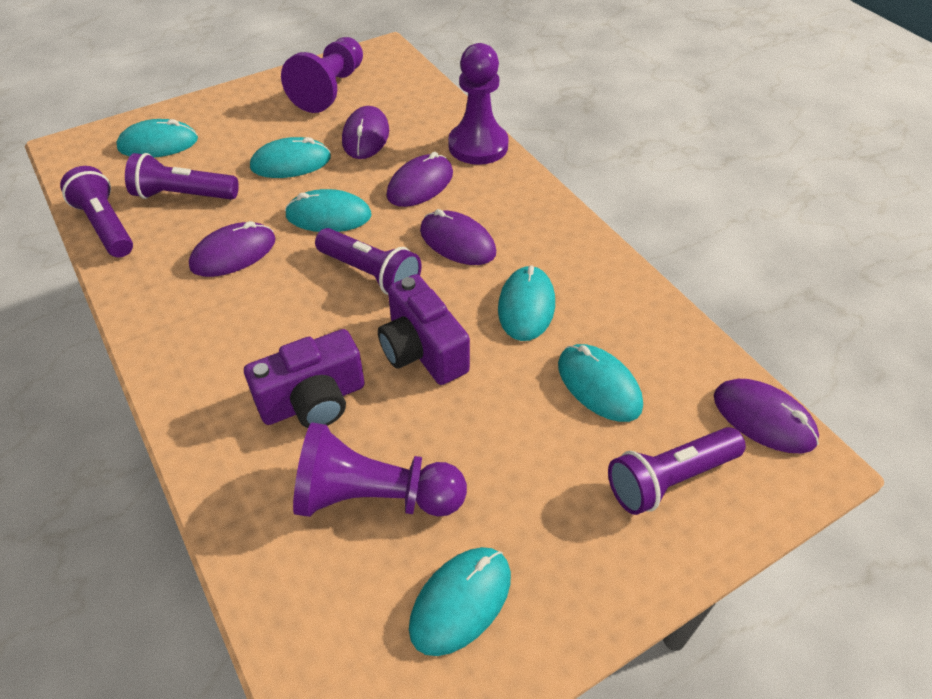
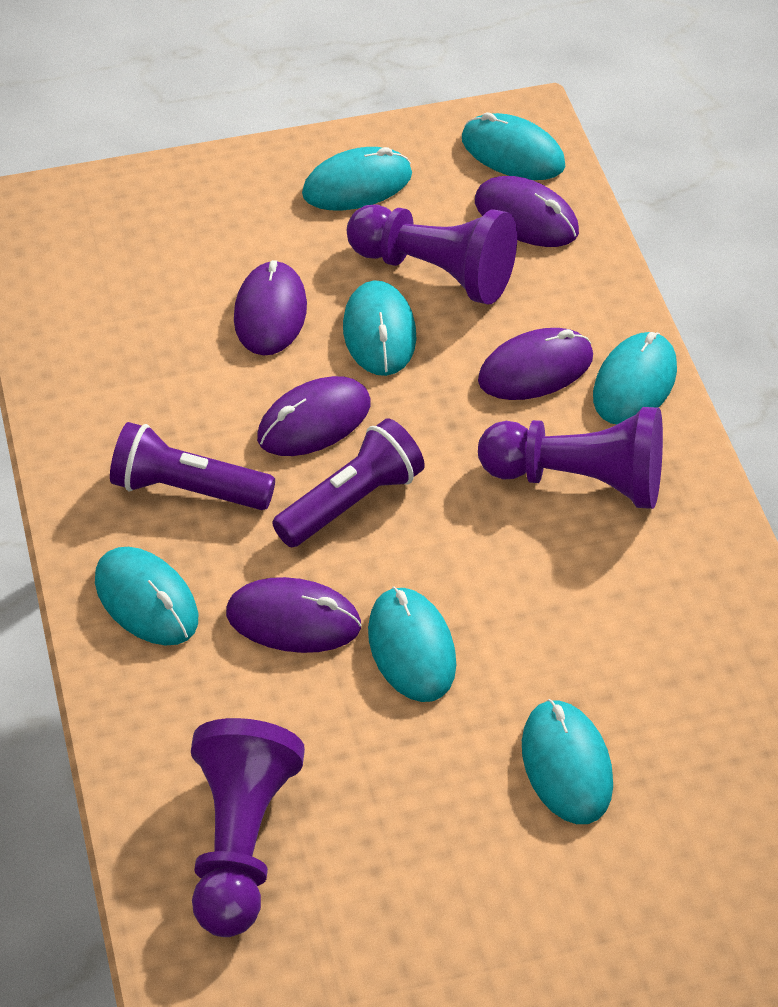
purple camera: [244,329,365,428] [378,274,470,385] = 2 -> none = 0
purple flashlight: [60,166,133,257] [125,153,239,200] [315,228,422,295] [608,427,746,515] = 4 -> [110,422,275,510] [272,418,425,547] = 2
turquoise mouse: [116,119,198,158] [250,137,331,178] [285,189,372,232] [409,547,511,656] [498,265,555,341] [558,344,643,422] = 6 -> [95,547,198,646] [302,147,412,210] [343,280,416,376] [368,587,456,702] [462,112,565,180] [522,699,613,824] [593,332,677,424] = 7

